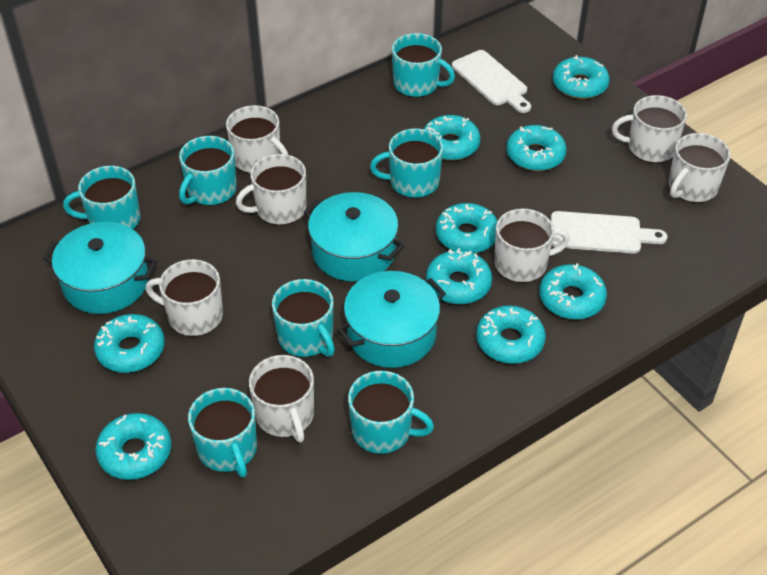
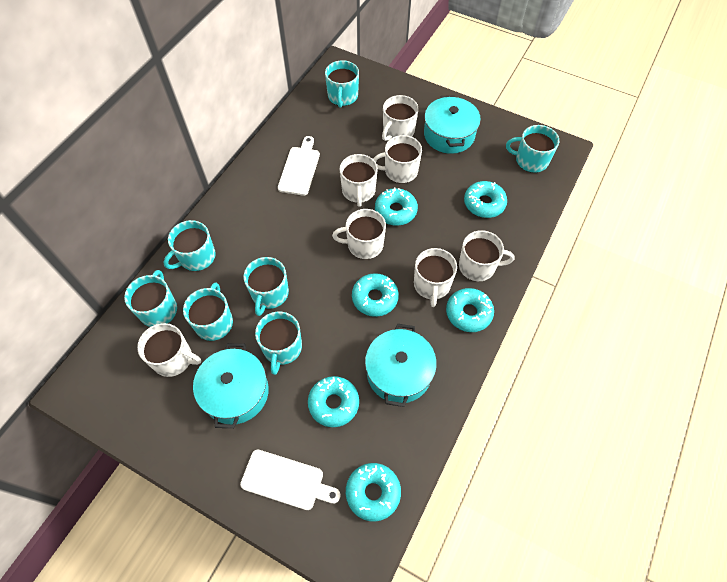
turquoise donut: [94,314,165,373] [95,413,171,480] [424,115,480,161] [426,248,492,304] [436,203,497,253] [476,306,546,364] [506,125,567,171] [539,263,607,320] [553,55,610,99] = 9 -> [308,376,359,427] [346,463,401,522] [352,273,399,317] [375,188,418,226] [446,288,494,332] [464,181,507,218] = 6

